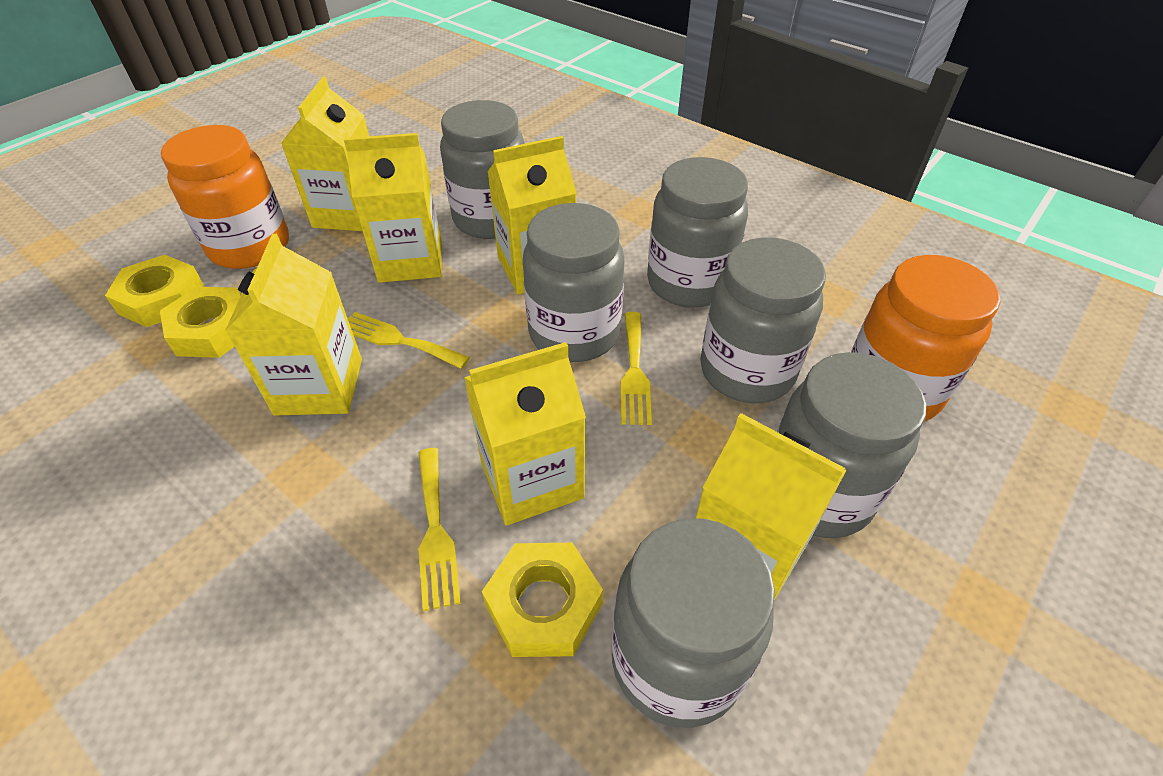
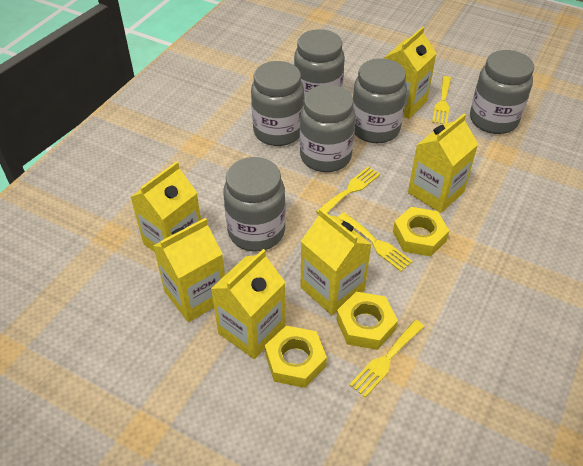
orange jar: [161,125,289,269] [851,255,1000,422] = 2 -> none = 0
yellow fork: [348,312,470,369] [419,448,461,611] [621,312,652,425] = 3 -> [316,167,380,214] [338,212,413,272] [349,320,424,398] [432,76,451,124] = 4

